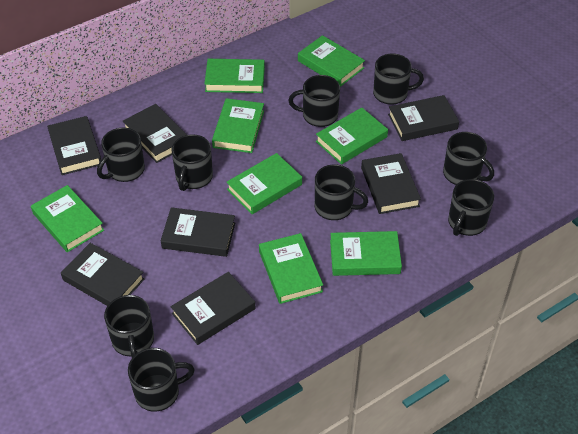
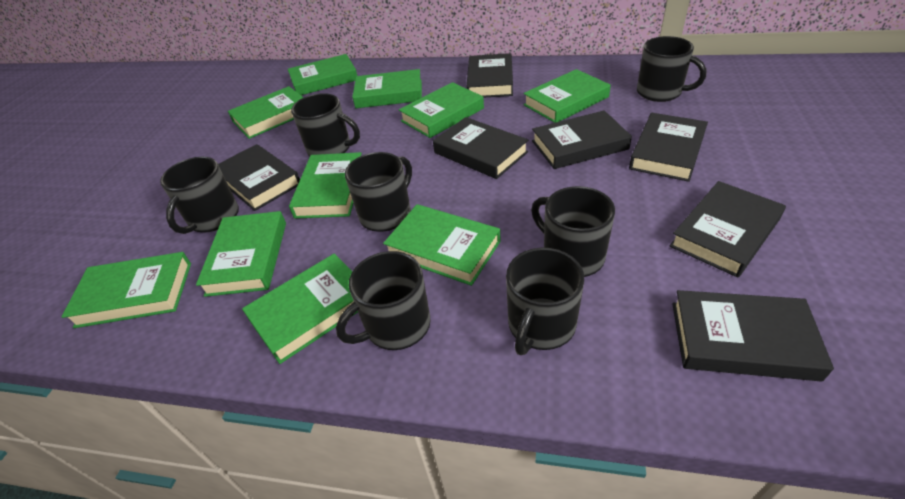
black mug: [97,128,145,182] [104,295,154,358] [128,348,195,412] [172,135,213,191] [288,75,340,127] [315,164,368,220] [373,54,424,105] [443,132,494,185] [448,179,494,236] = 9 -> [160,157,239,234] [291,93,360,157] [336,251,431,350] [345,152,412,232] [506,248,584,355] [531,186,615,277] [637,36,707,102] = 7
green book: [31,185,104,252] [204,59,265,93] [212,98,264,153] [227,153,302,214] [259,233,323,304] [298,35,365,87] [316,107,388,165] [330,231,402,276] = 8 -> [62,252,191,328] [196,211,286,297] [228,86,304,139] [242,254,358,364] [288,54,357,95] [289,152,362,219] [352,69,422,108] [383,204,501,286] [399,82,484,138] [523,69,611,123] = 10

